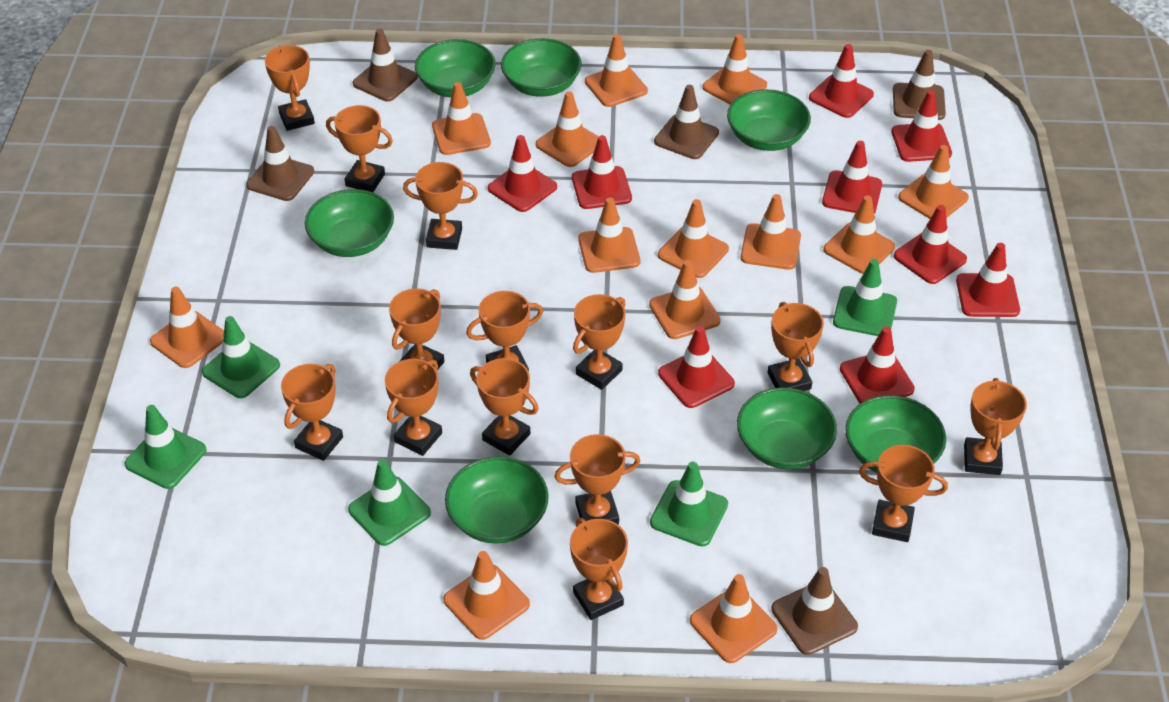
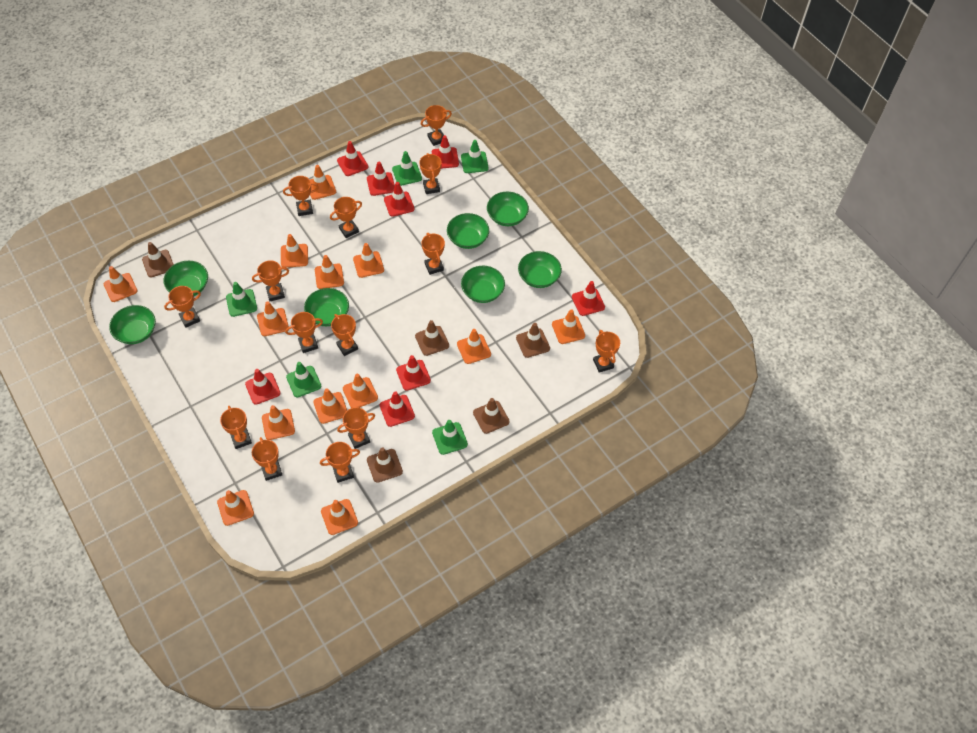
red traffic cone: [488,135,557,212] [572,135,632,209] [658,326,735,408] [809,44,874,118] [822,141,882,214] [840,326,915,403] [891,90,952,162] [894,205,967,284] [956,243,1020,317] = 9 -> [245,369,280,405] [337,141,368,176] [367,162,395,196] [380,391,415,427] [384,182,414,217] [396,355,431,391] [432,135,459,169] [572,281,605,316] = 8

